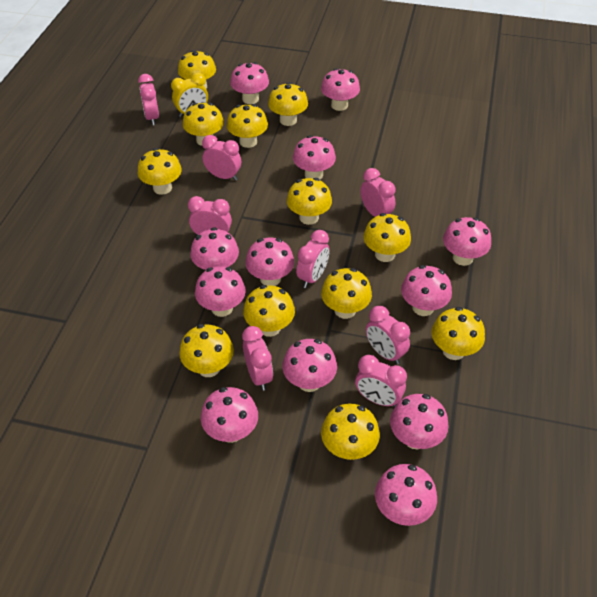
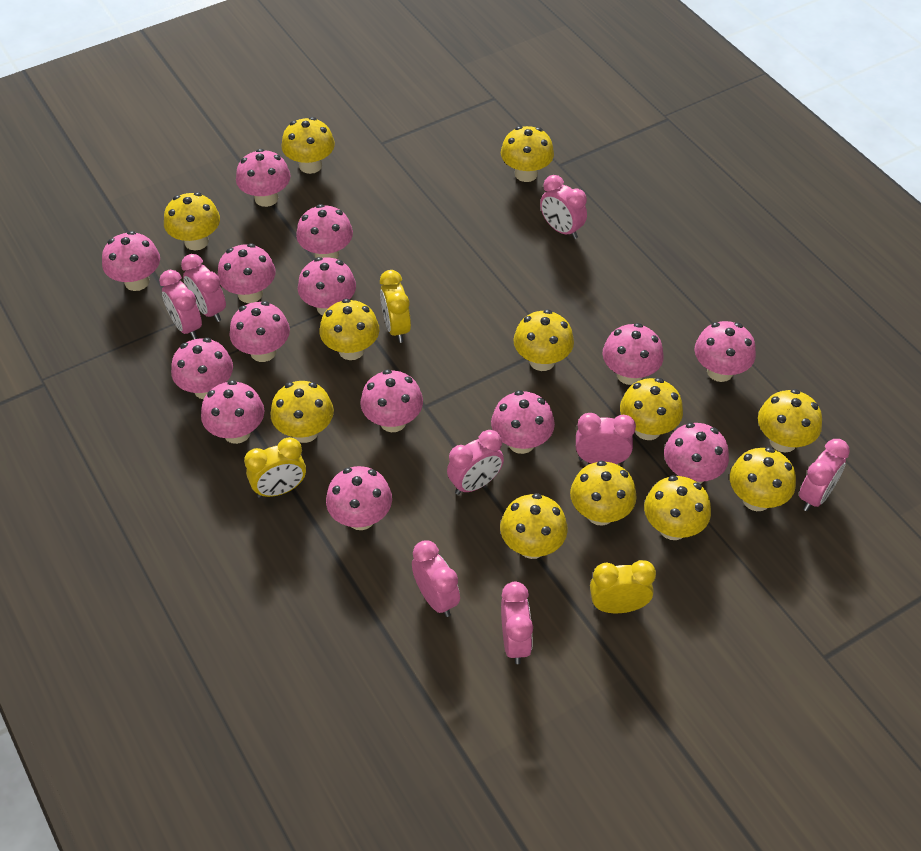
pink mushroom: [190,227,239,270] [195,266,246,317] [201,387,258,443] [230,62,269,104] [245,238,294,286] [282,339,337,392] [293,135,336,180] [321,68,360,111] [375,464,437,526] [390,394,449,450] [401,265,452,316] [443,217,491,266] = 12 -> [102,231,160,291] [171,338,233,399] [201,380,265,444] [218,243,276,303] [229,301,290,362] [236,149,290,207] [296,204,353,259] [298,257,356,315] [326,466,392,530] [360,370,423,432] [491,390,555,454] [602,323,664,385] [664,423,729,484] [695,321,756,382] = 14
yellow clock: [171,72,208,117] = 1 -> [244,437,306,498] [380,270,411,343] [590,560,656,613] = 3

